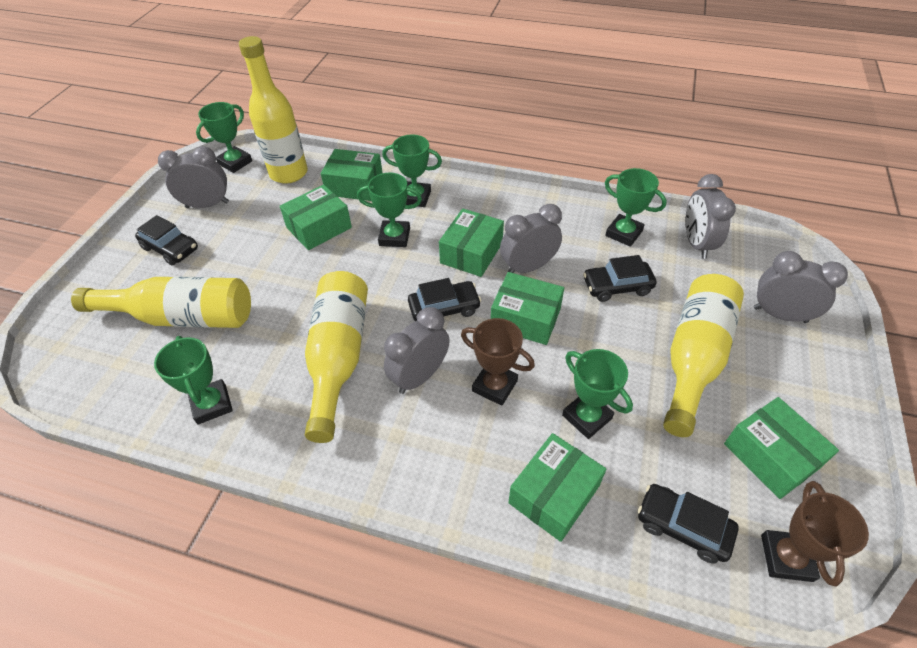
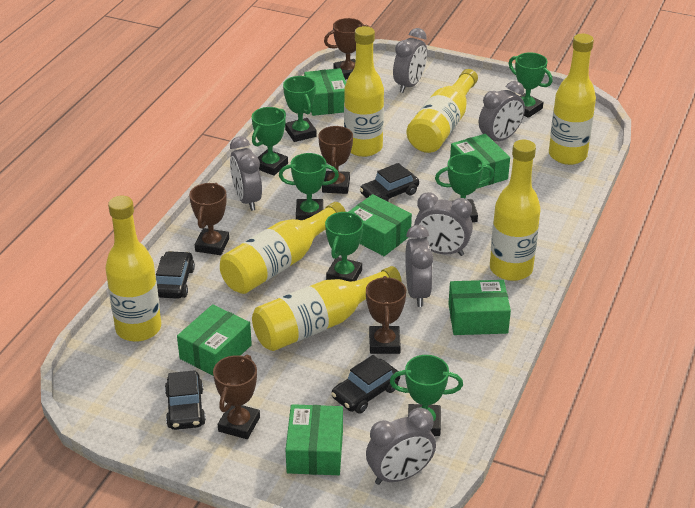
brown trophy: [461,318,535,406] [761,481,869,587] = 2 -> [189,183,229,255] [213,354,260,439] [318,126,353,194] [324,18,369,80] [366,276,406,354] = 5
green trophy: [154,336,233,425] [196,102,252,173] [357,173,422,247] [382,134,442,207] [562,349,633,439] [605,168,667,247] = 6 -> [252,107,288,176] [279,153,339,220] [283,76,317,142] [325,212,363,282] [390,355,463,436] [435,154,494,222] [509,53,552,118] = 7
grey clock: [158,146,229,208] [384,307,450,394] [500,204,562,273] [685,174,736,259] [754,251,848,323] = 5 -> [230,137,262,211] [366,408,436,485] [393,28,427,93] [405,225,433,307] [414,192,473,256] [479,81,525,141] = 6
yellow bottle: [71,277,251,328] [239,36,308,184] [305,271,368,443] [663,274,744,437] = 4 -> [105,196,161,342] [220,202,346,294] [252,266,401,351] [344,26,384,157] [407,69,478,153] [490,140,541,281] [549,34,596,165] = 7

